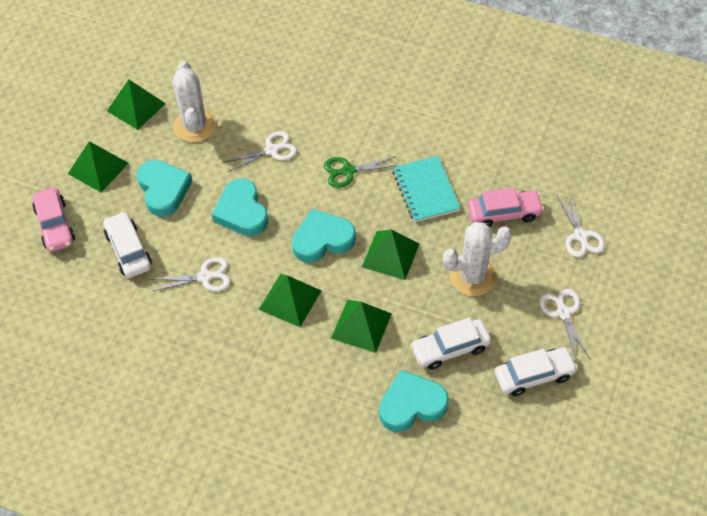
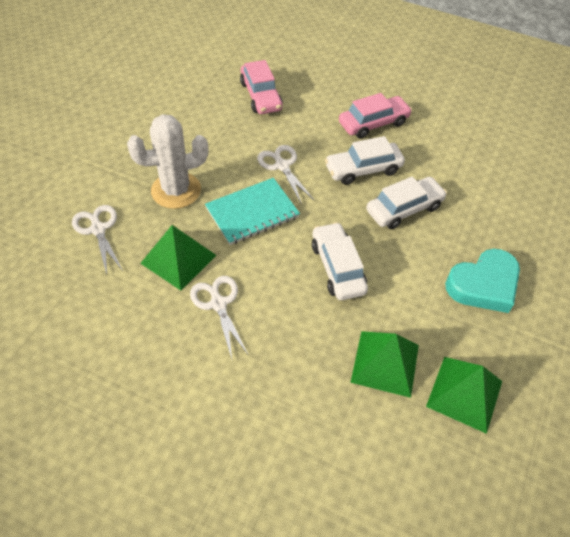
green pyramid: [68,141,129,192] [107,79,166,130] [258,274,321,327] [331,300,392,353] [362,230,419,280] = 5 -> [140,225,217,290] [350,331,419,398] [426,357,502,434] = 3
green scissors: [324,156,399,188] = 1 -> none = 0
turquoise heart: [137,160,193,217] [212,178,268,236] [292,209,356,263] [379,370,449,432] = 4 -> [445,249,520,313] = 1
white cactus: [173,61,216,142] [443,222,512,296] = 2 -> [127,114,208,209] = 1
white scissors: [150,257,231,291] [224,131,297,172] [540,289,590,361] [557,192,605,257] = 4 -> [72,205,123,274] [190,276,249,359] [257,145,315,204] = 3

